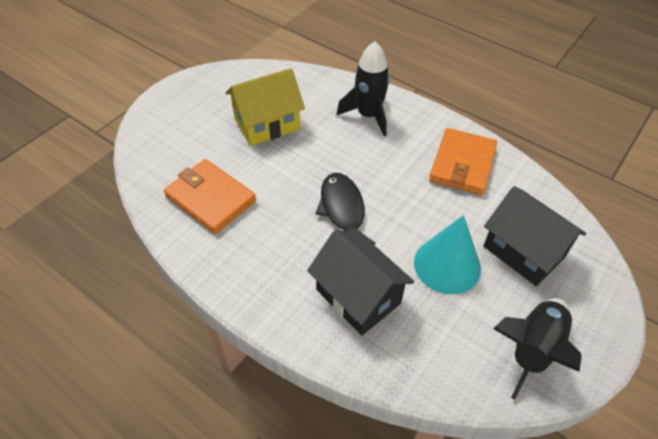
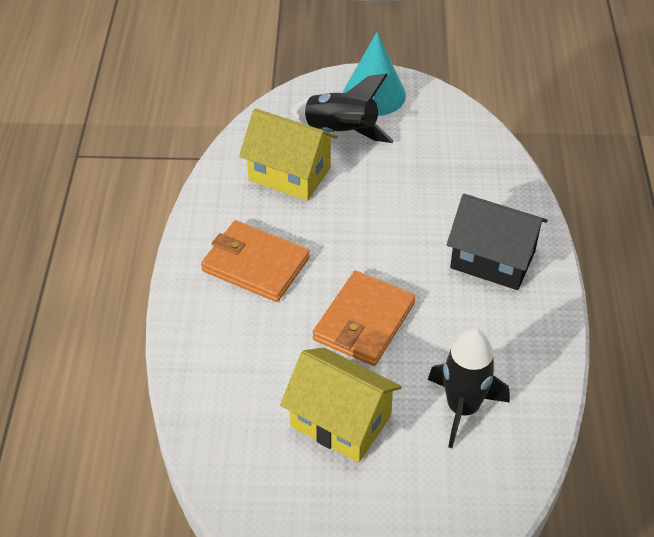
black fish: [316,173,375,244] = 1 -> none = 0
black house: [307,230,414,335] [483,186,586,286] = 2 -> [447,194,548,290] = 1
yellow house: [226,68,305,146] = 1 -> [239,108,338,201] [280,348,402,463] = 2

